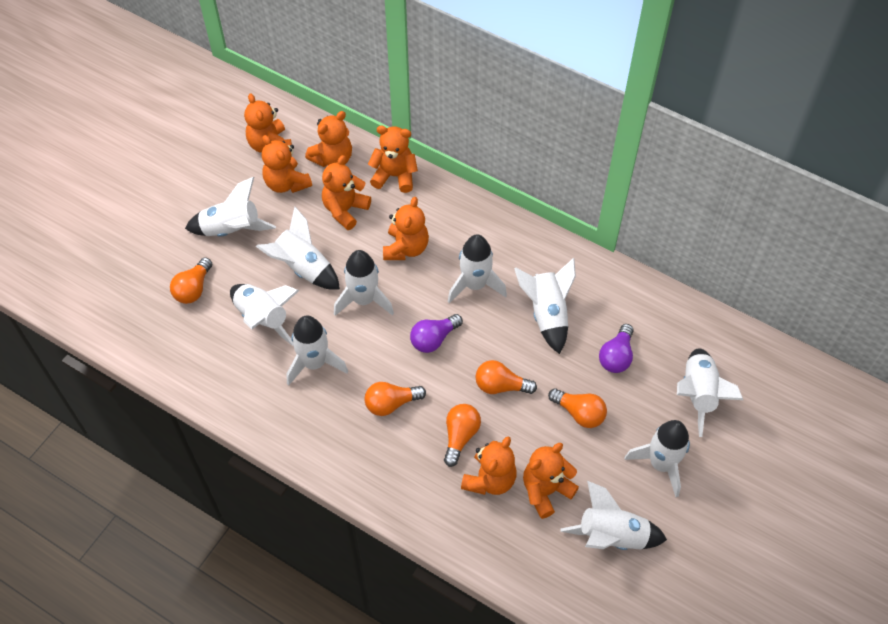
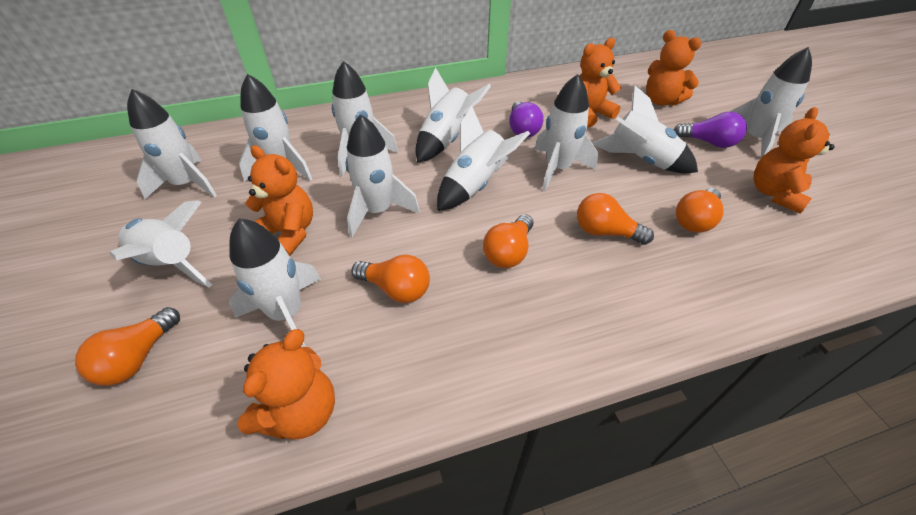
orange teddy bear: [244,93,292,153] [262,135,312,193] [305,111,352,167] [322,155,371,230] [368,126,418,193] [383,197,429,260] [461,437,517,495] [523,443,579,519] = 8 -> [237,329,335,439] [245,145,313,256] [579,38,621,128] [646,30,702,106] [754,107,835,214] = 5
white rocket: [185,177,276,237] [230,284,299,346] [256,207,340,290] [287,315,348,386] [334,250,394,316] [448,234,507,303] [514,258,576,354] [560,481,667,550] [624,420,690,497] [677,348,743,437] = 10 -> [110,200,212,288] [127,89,217,199] [229,218,321,347] [239,74,312,182] [332,61,398,176] [346,114,420,237] [416,68,491,163] [437,106,530,211] [534,74,598,191] [592,85,698,173] [730,47,812,158] = 11

